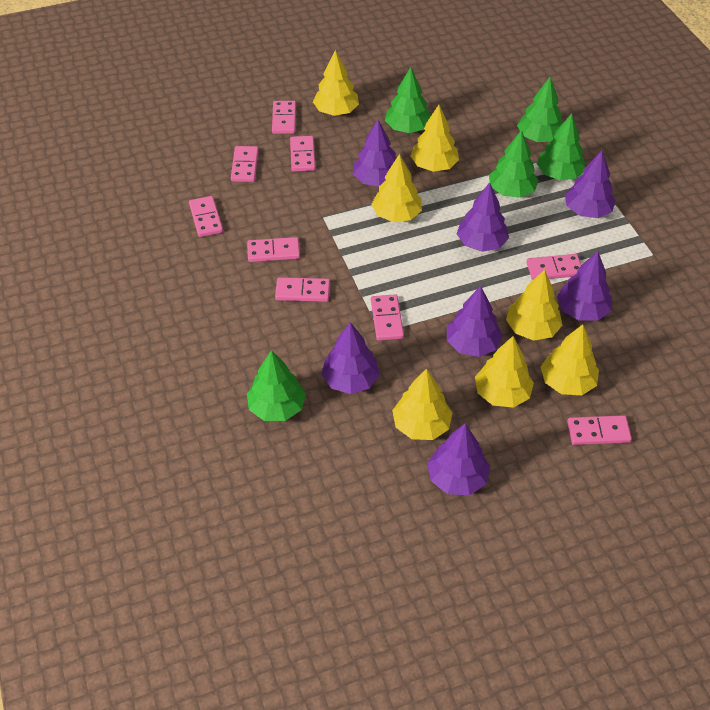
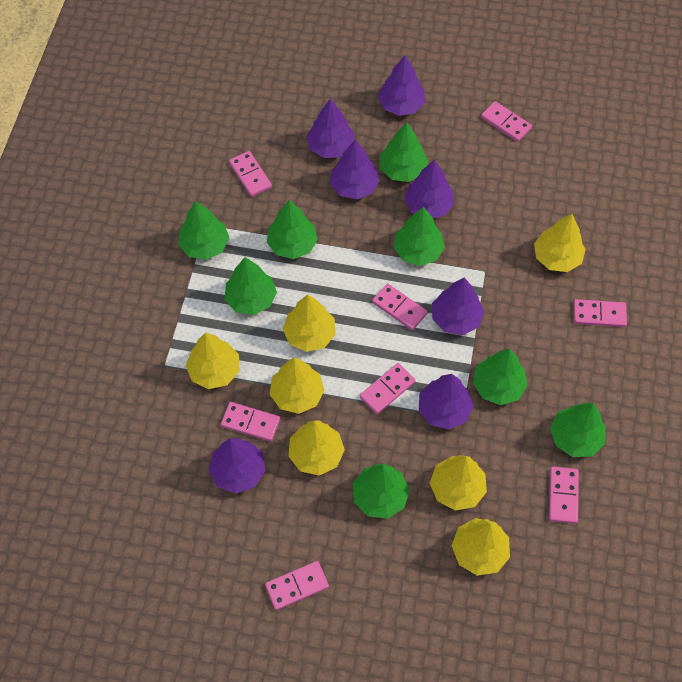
green tree: [247,350,306,421] [385,67,431,133] [489,130,539,198] [517,77,563,142] [537,113,586,180] = 5 -> [178,201,229,260] [225,257,277,315] [267,200,318,259] [353,463,410,519] [380,122,428,182] [393,207,445,266] [473,349,528,405] [550,403,606,457] = 8
pink domino: [189,196,223,237] [231,146,259,182] [247,237,300,262] [272,101,296,134] [275,277,330,302] [290,136,316,172] [371,294,404,341] [526,254,581,280] [567,415,632,445] = 9 -> [221,402,280,442] [229,151,272,197] [265,561,329,610] [360,363,415,414] [372,284,427,330] [481,101,532,142] [549,467,579,524] [574,299,627,327] = 8

